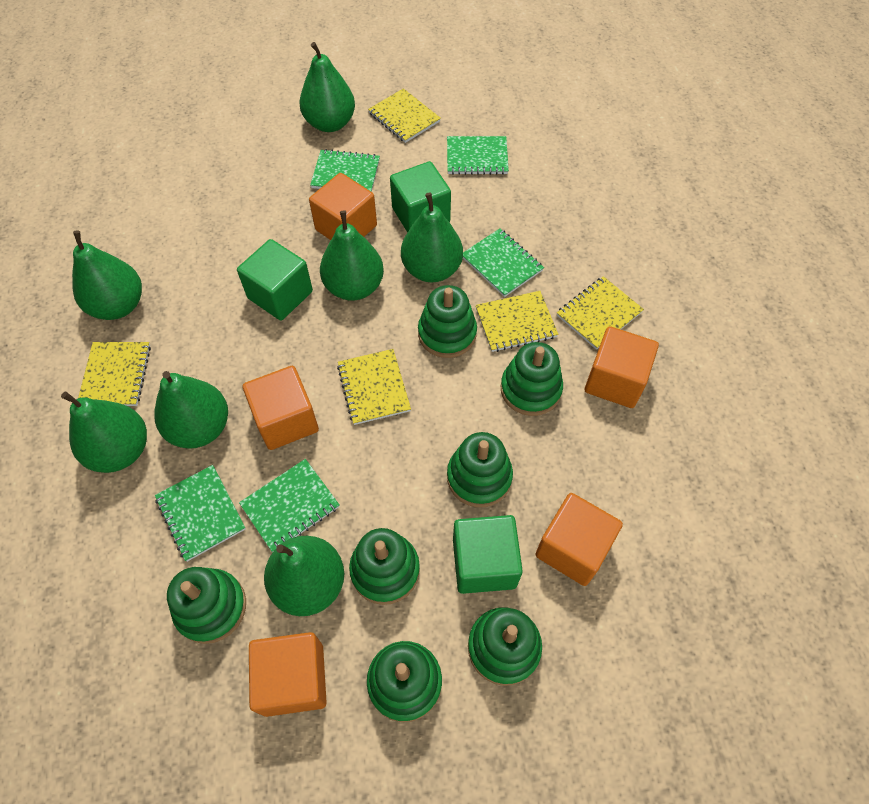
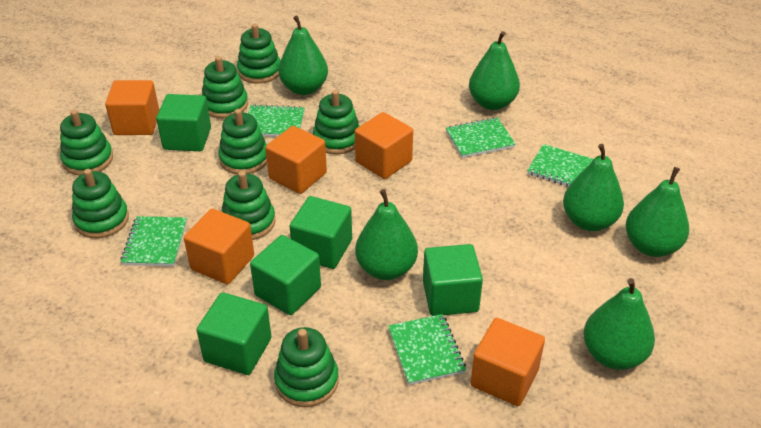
green cube: [237,239,313,321] [390,161,451,233] [453,515,523,594] = 3 -> [156,94,211,151] [197,292,272,375] [250,235,321,315] [290,196,352,269] [423,244,483,316] = 5
green pear: [61,392,147,473] [72,230,142,320] [154,371,228,449] [264,536,344,616] [299,42,355,132] [320,210,384,301] [401,192,463,282] = 7 -> [278,15,328,95] [355,189,418,280] [469,31,520,110] [563,144,624,231] [583,278,655,370] [625,167,689,257] = 6
green stacking toy: [167,567,246,644] [349,528,420,605] [367,641,442,722] [418,285,477,358] [447,432,513,507] [468,607,542,686] [501,342,563,416] = 7 -> [60,110,113,176] [72,169,129,238] [202,56,248,119] [218,109,267,174] [222,171,276,240] [237,24,281,84] [274,327,339,407] [313,90,360,154] = 8
yellow notebook: [78,342,151,406] [337,349,411,425] [368,88,441,143] [476,291,558,352] [557,276,644,350] = 5 -> none = 0

